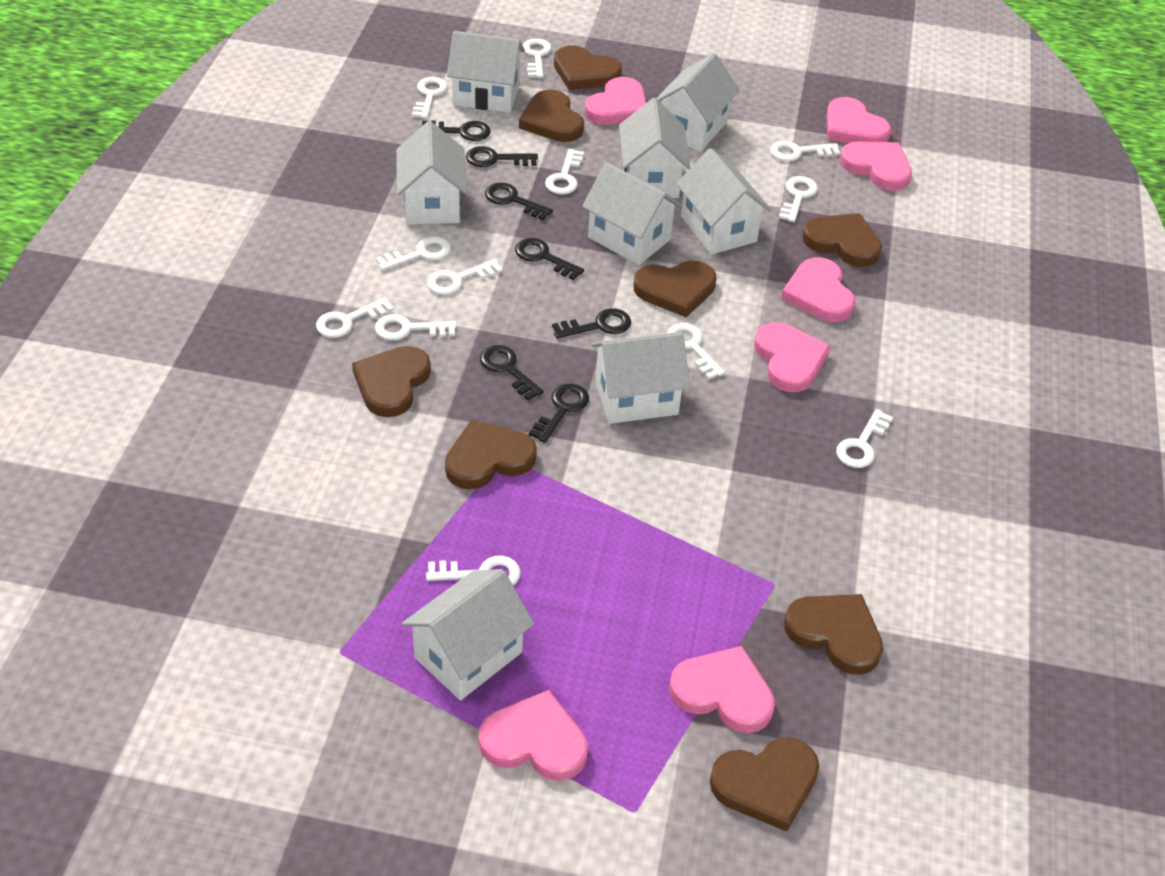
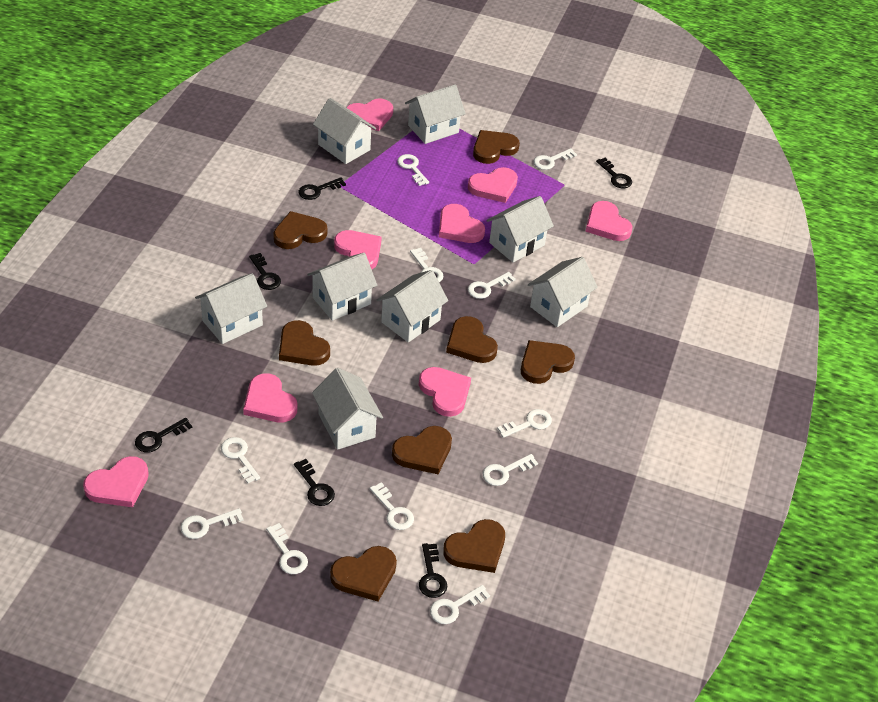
black key: [420,120,491,141] [466,146,538,167] [480,345,544,400] [485,182,553,220] [515,238,584,280] [529,384,589,443] [552,308,631,339] = 7 -> [135,418,192,452] [249,253,281,290] [294,459,335,506] [299,177,346,200] [419,543,447,598] [596,158,632,188] = 6
pink heart: [479,690,588,781] [585,77,646,125] [669,646,775,733] [754,323,831,392] [781,257,856,322] [827,97,891,143] [840,141,912,191] = 7 -> [83,456,149,507] [243,373,298,422] [334,230,382,269] [346,98,393,131] [419,367,471,417] [439,204,485,243] [468,167,518,203] [585,201,632,241] = 8
white key: [316,297,394,338] [375,314,457,340] [376,236,451,271] [412,77,448,119] [426,556,521,586] [427,259,503,295] [523,38,552,78] [545,149,584,194] [667,323,725,380] [770,141,840,161] [779,176,818,222] [836,409,893,468] = 12 -> [181,508,244,539] [221,437,260,483] [266,523,308,574] [370,482,414,530] [397,154,429,186] [410,248,443,282] [430,585,490,624] [468,272,516,299] [483,454,538,486] [497,409,552,438] [533,148,577,170] = 11

